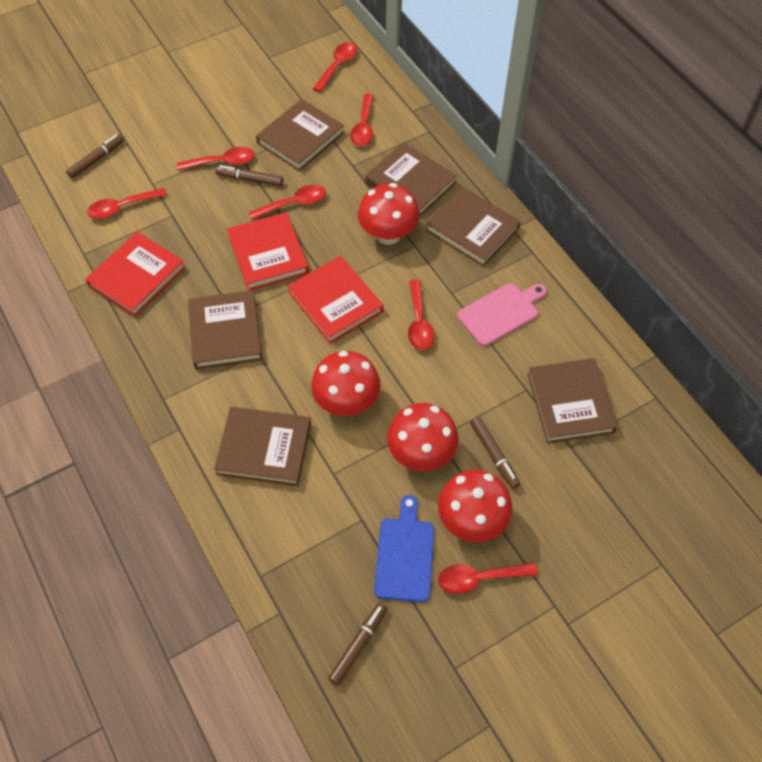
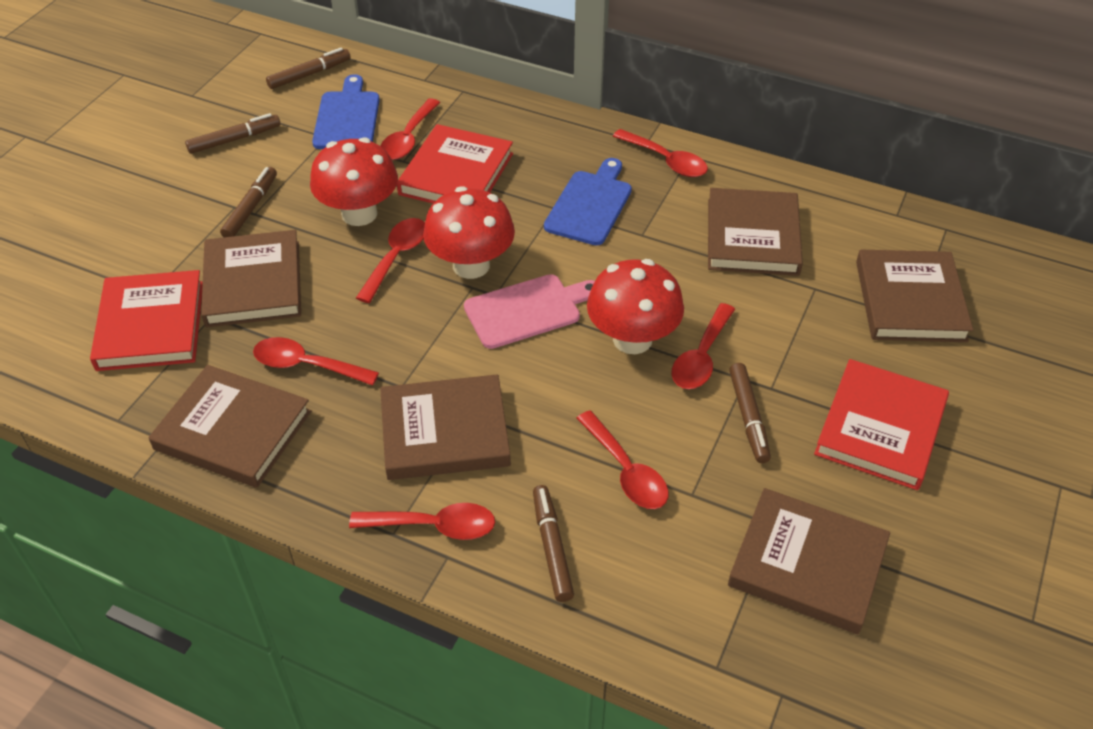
blue cutting board: [374,495,434,602] = 1 -> [312,74,380,149] [544,158,632,245] = 2
brown marker: [66,134,124,179] [215,165,283,186] [328,602,388,686] [470,417,520,489] = 4 -> [185,113,280,154] [220,167,277,237] [266,47,351,89] [533,485,574,602] [729,363,771,463] = 5
red mushroom: [311,351,381,416] [358,183,420,245] [387,403,459,471] [438,470,513,542] = 4 -> [310,137,398,226] [423,186,515,279] [587,259,684,354] = 3

